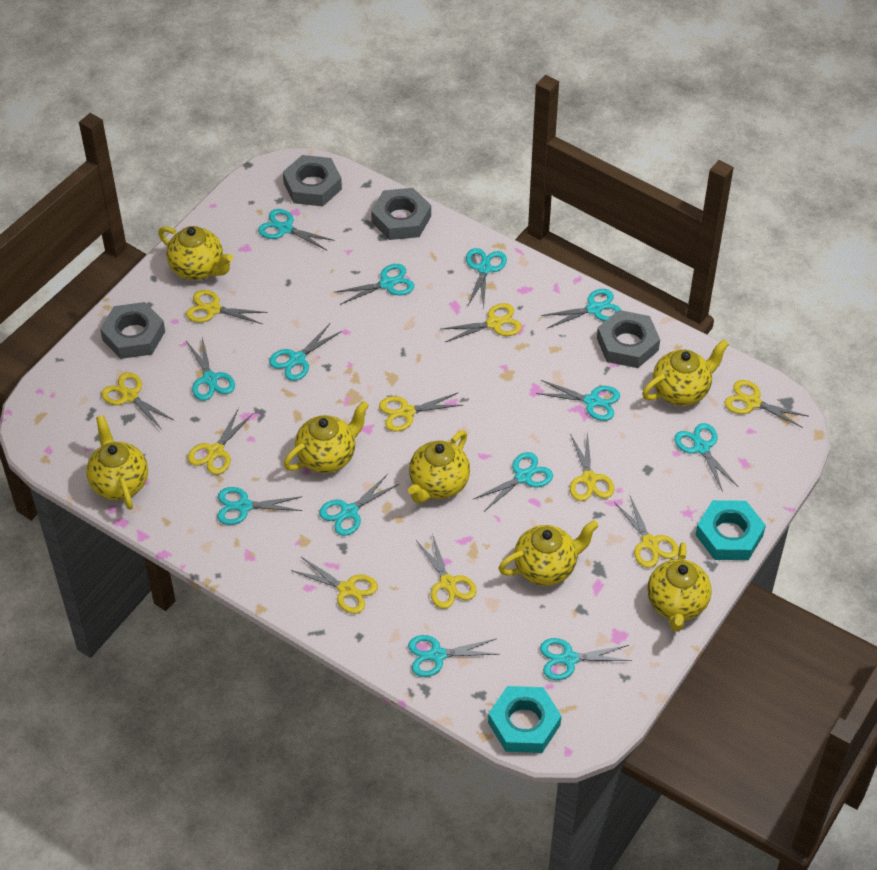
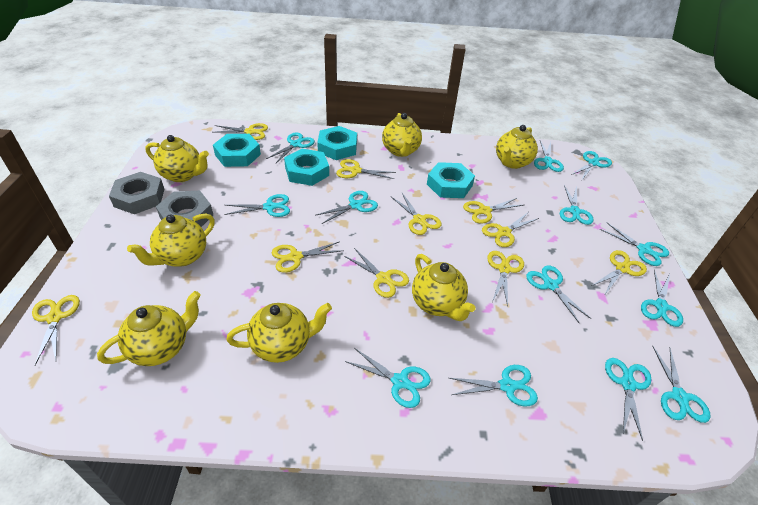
grey nut: [100,302,165,359] [283,155,342,206] [371,188,431,240] [597,310,660,368] = 4 -> [109,172,165,214] [156,191,213,227] = 2
turquoise nut: [488,686,561,753] [695,500,766,560] = 2 -> [213,134,261,167] [284,149,329,186] [317,126,357,160] [427,162,475,198] = 4

